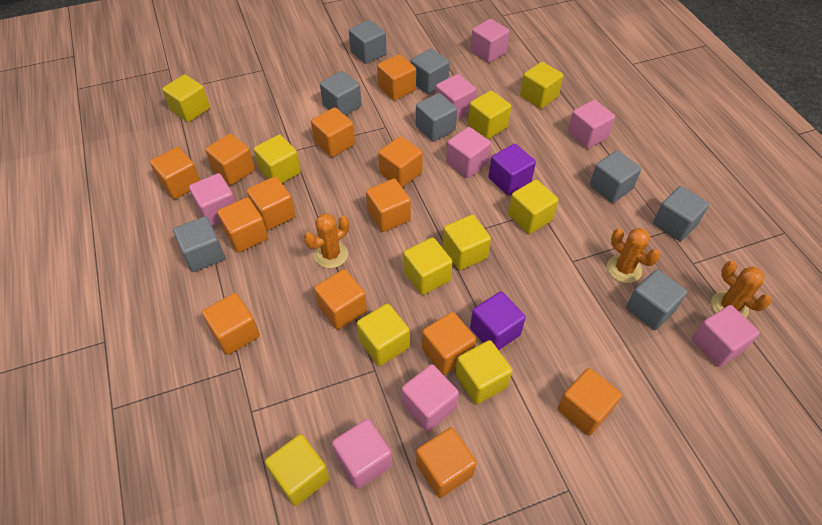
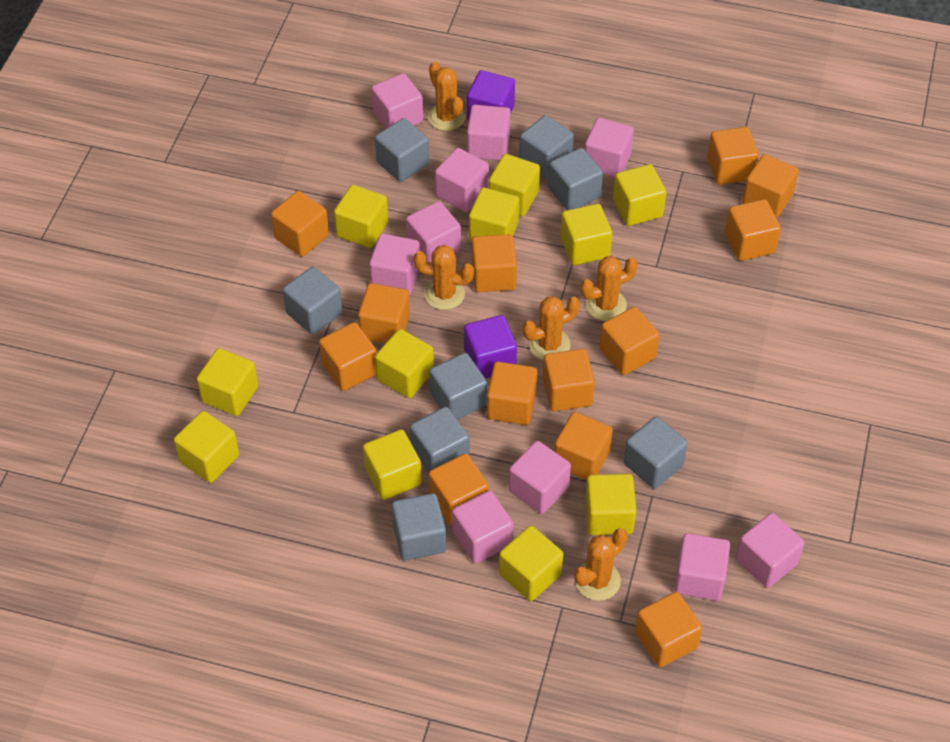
orange cactus: [304,213,349,268] [607,228,660,283] [711,261,772,318] = 3 -> [413,245,474,310] [428,62,466,131] [523,296,580,361] [574,528,628,601] [580,256,638,321] = 5
pink cube: [189,173,235,226] [332,419,392,489] [401,364,459,432] [436,74,476,119] [446,127,491,178] [470,19,510,63] [568,100,615,149] [692,305,760,367] = 8 -> [369,234,420,295] [371,73,423,129] [406,201,461,263] [435,148,489,212] [452,490,513,564] [467,105,511,161] [509,441,571,514] [585,118,634,178] [674,533,730,601] [736,513,804,588] = 10
yellow cube: [162,74,210,122] [254,135,301,183] [265,434,330,506] [357,303,410,366] [403,237,452,295] [442,215,491,270] [455,340,512,404] [468,91,511,139] [508,180,558,234] [520,62,563,109] = 10 -> [174,411,239,483] [197,348,258,416] [334,185,388,248] [363,429,422,500] [375,329,434,398] [469,187,519,241] [489,154,540,216] [499,525,563,601] [560,204,612,265] [585,474,637,535] [613,164,667,226] = 11

